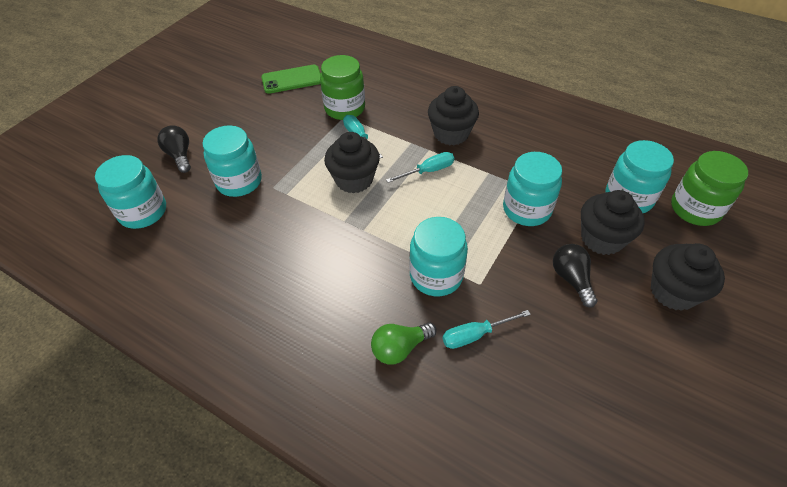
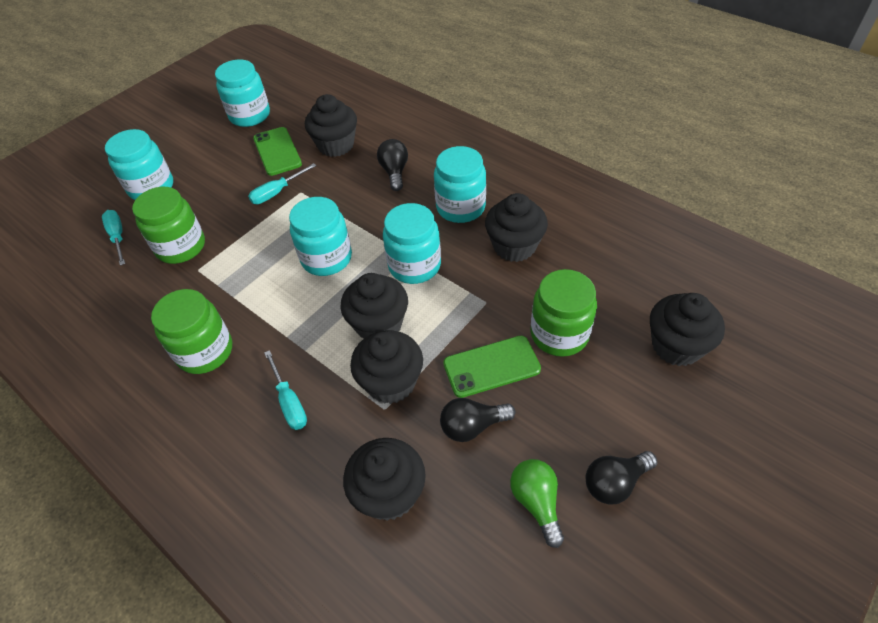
black cupcake: [324,132,380,193] [428,86,479,145] [581,190,645,255] [651,243,725,311] = 4 -> [305,94,357,157] [341,273,408,339] [343,438,426,521] [350,330,423,404] [485,193,548,262] [650,293,725,366] = 6
black light bulb: [157,125,191,173] [553,244,598,307] = 2 -> [377,139,408,191] [440,398,515,442] [586,451,657,505] = 3
green jar: [320,55,365,120] [671,151,748,226] = 2 -> [132,187,205,264] [151,289,232,374] [530,269,597,357] = 3
green phone: [261,65,321,94] = 1 -> [253,127,302,176] [443,336,541,398] = 2

